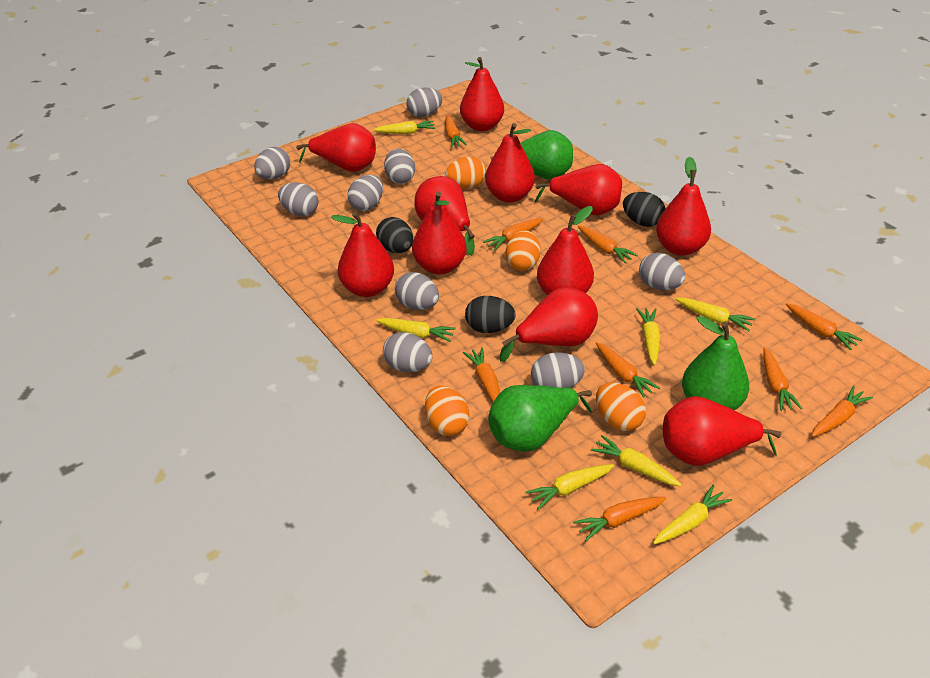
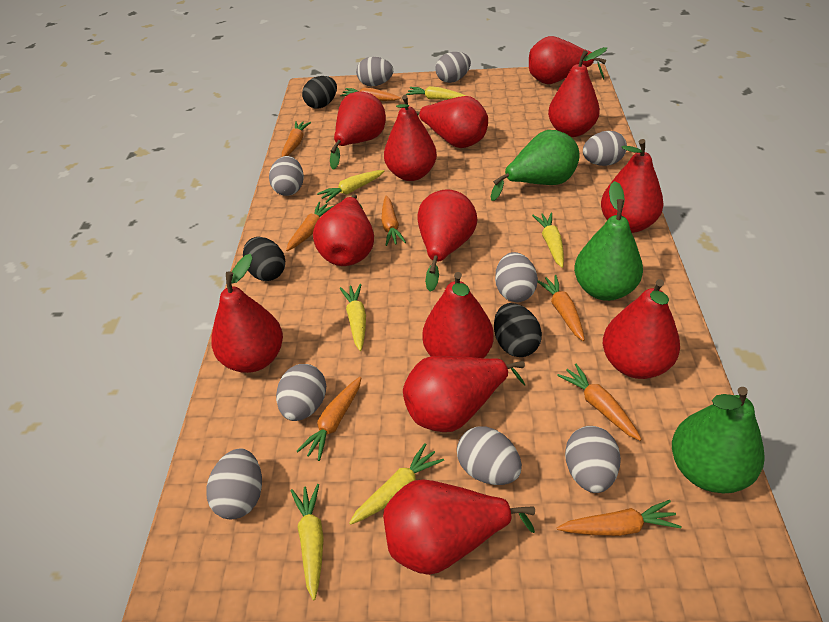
orange carrot: [445,115,467,147] [463,347,500,402] [483,218,543,251] [573,497,666,541] [578,225,637,263] [596,342,660,398] [763,347,803,411] [786,303,862,350] [811,386,873,437] = 9 -> [282,121,311,157] [286,202,335,251] [297,377,361,461] [340,87,401,101] [381,196,406,246] [537,275,585,341] [557,363,642,441] [557,500,682,536] = 8
orange egg: [425,386,469,436] [445,157,486,188] [506,230,541,271] [596,382,646,431] = 4 -> none = 0
red pear: [296,123,376,172] [331,212,394,297] [412,192,467,275] [414,176,475,256] [460,57,504,131] [485,123,535,203] [500,287,598,362] [535,164,622,216] [537,206,594,295] [656,157,711,256] [663,397,781,466] = 11 -> [211,254,283,373] [313,194,374,266] [330,91,386,170] [383,479,535,575] [384,95,437,181] [403,356,525,432] [416,96,488,148] [417,189,477,292] [422,272,494,358] [529,36,606,84] [548,47,607,137] [601,139,664,233] [603,279,680,379] = 13
yellow carrot: [373,121,435,134] [376,318,456,342] [526,464,614,510] [591,435,682,486] [636,308,660,365] [653,485,732,544] [675,298,755,331] = 7 -> [291,484,324,600] [317,170,385,203] [340,284,366,351] [349,443,444,525] [406,86,466,100] [532,212,564,268] = 6

